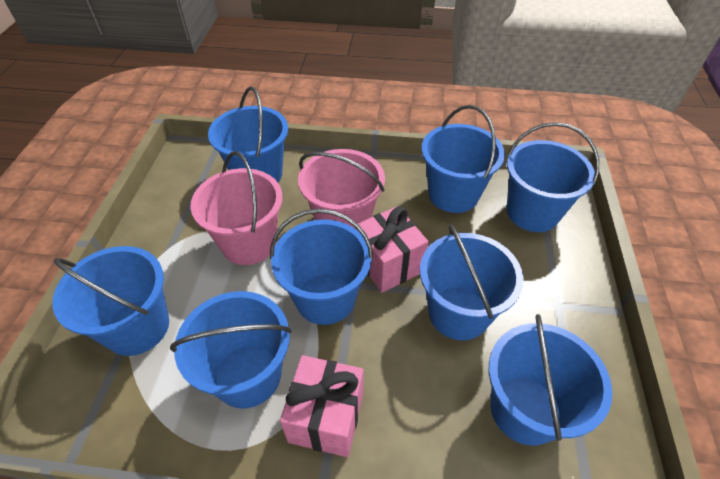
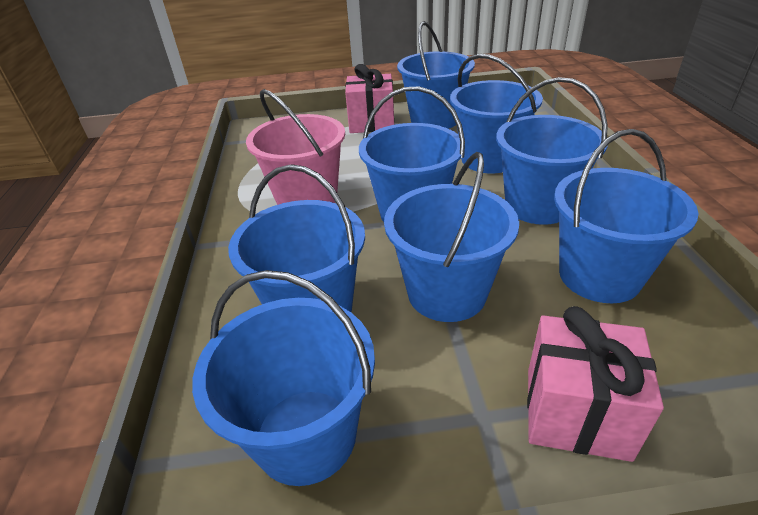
pink bucket: [191,151,283,265] [298,149,385,228] = 2 -> [246,89,345,205] = 1

